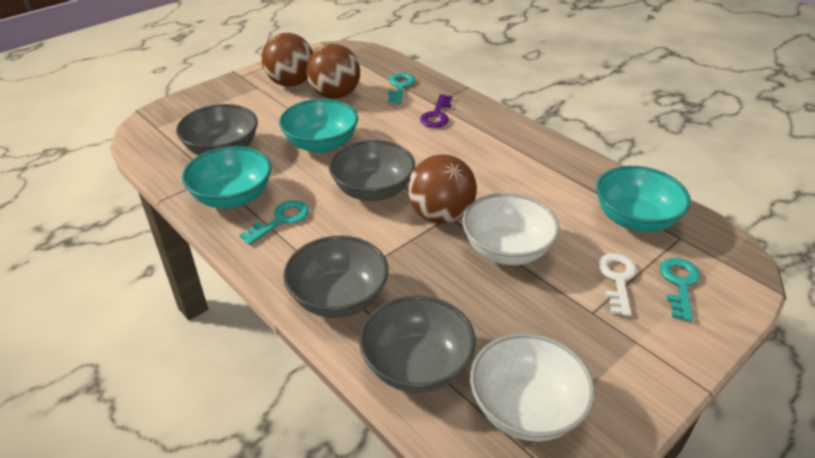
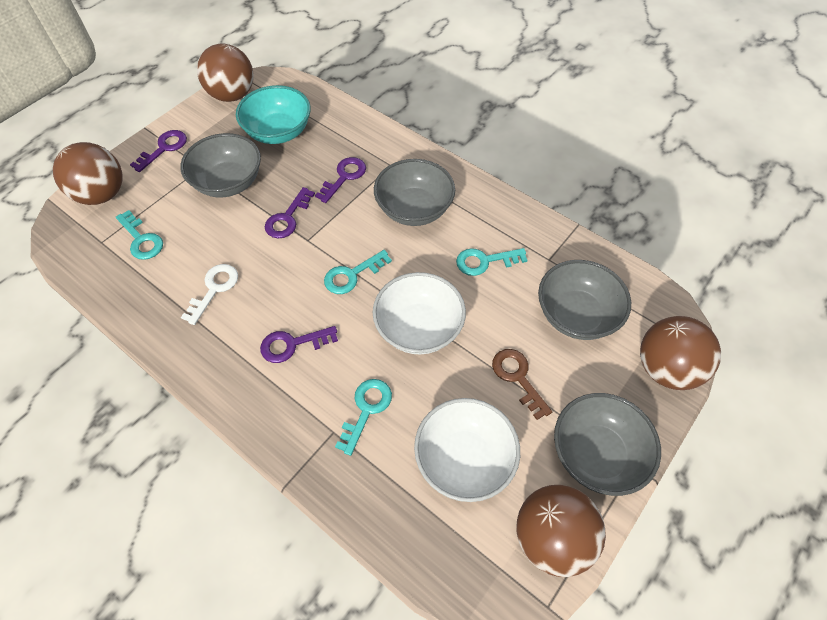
brown ball: [262,33,313,87] [306,44,360,99] [408,154,477,224] = 3 -> [53,142,123,205] [197,43,254,102] [516,485,606,577] [640,316,721,390] = 4
brown key: none = 0 -> [492,349,552,420] = 1
purple key: [420,94,452,128] = 1 -> [130,130,187,172] [260,326,338,363] [265,187,315,238] [315,157,366,203] = 4
turquoise bowl: [182,146,271,208] [279,99,358,153] [596,166,691,232] = 3 -> [236,85,311,144] = 1
turquoise key: [240,200,309,245] [388,73,415,104] [660,258,700,321] = 3 -> [116,210,163,260] [324,250,392,294] [335,379,392,456] [456,248,527,276] = 4

